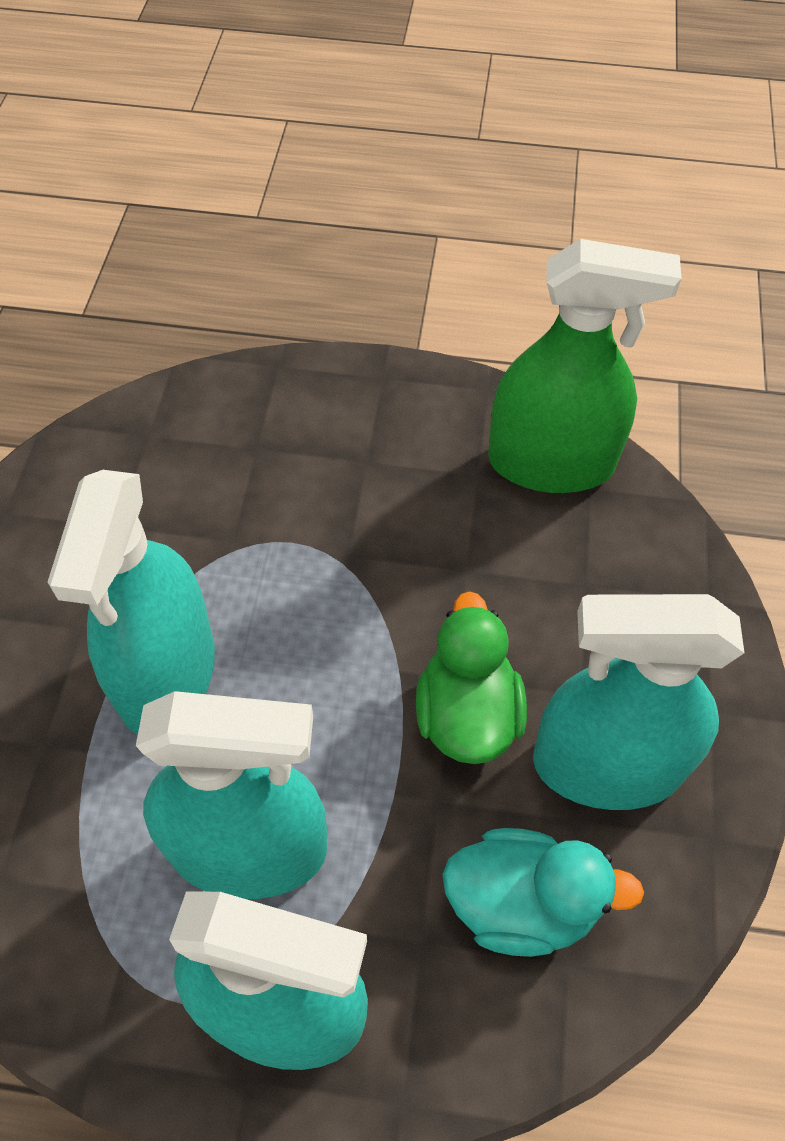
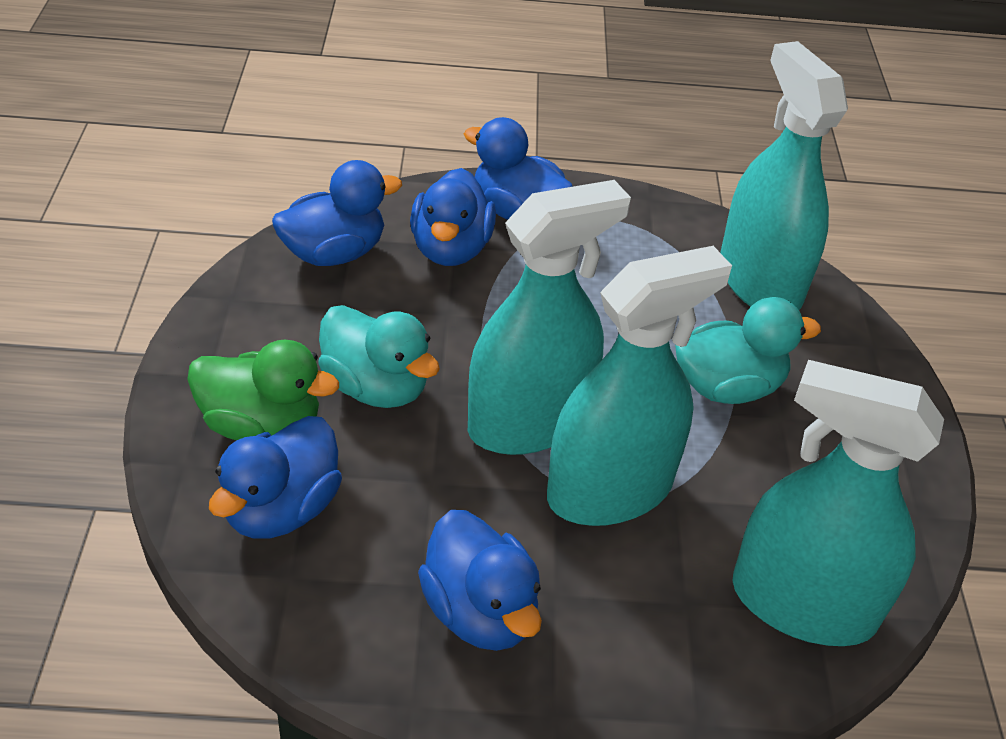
blue duck: none = 0 -> [209,416,342,539] [272,160,402,266] [410,168,496,266] [418,510,542,651] [464,117,573,220] = 5
green spray bottle: [488,239,681,493] = 1 -> none = 0
turquoise duck: [442,828,644,957] = 1 -> [318,305,440,408] [675,297,821,404] = 2

